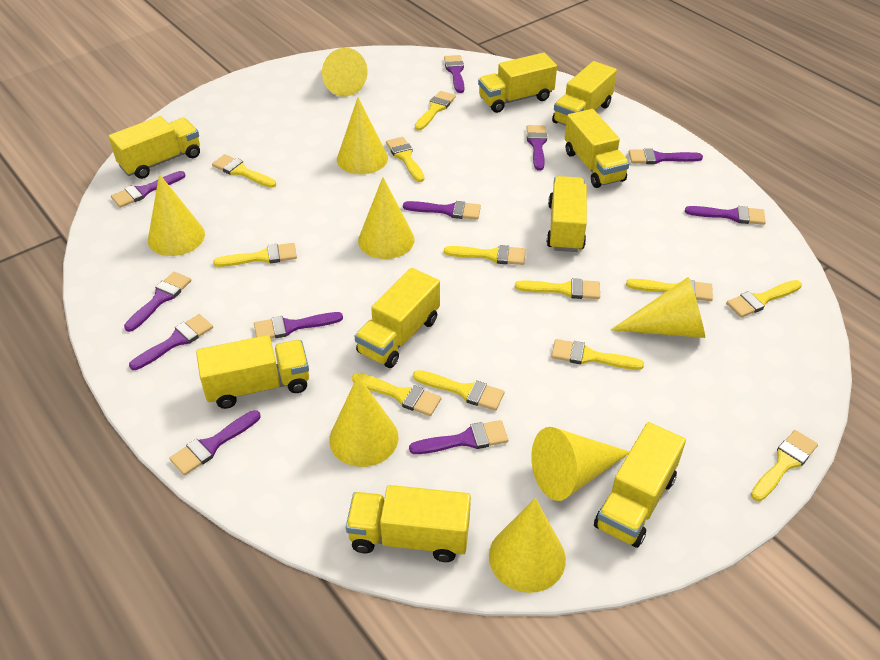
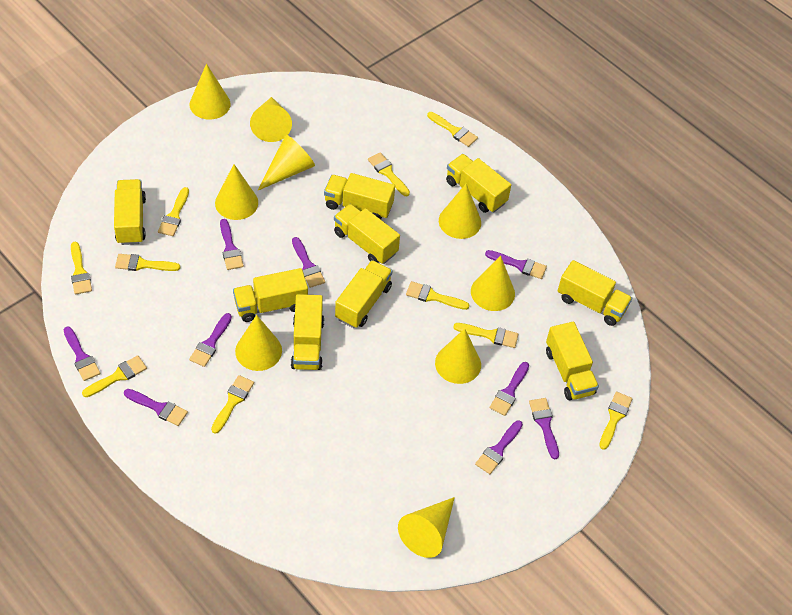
purple brush: [111,171,186,208] [124,272,192,332] [129,314,213,370] [169,410,261,475] [254,312,343,338] [403,201,481,220] [409,420,508,454] [444,55,464,93] [527,125,547,171] [629,148,703,164] [685,206,766,225] = 11 -> [64,326,101,381] [124,389,188,426] [189,313,232,367] [220,219,244,270] [292,237,325,288] [475,420,523,474] [485,250,547,279] [490,362,529,416] [529,398,559,460] = 9
yellow brush: [212,154,276,188] [213,243,297,267] [352,373,441,416] [386,137,425,182] [413,370,505,411] [415,91,456,131] [444,245,526,265] [515,278,600,299] [551,339,644,370] [626,279,713,301] [726,280,802,318] [751,430,818,501] = 12 -> [71,242,92,294] [82,355,147,397] [115,254,180,271] [158,187,189,236] [211,375,254,434] [368,152,410,196] [406,281,469,310] [427,112,478,147] [453,323,519,348] [599,392,632,450] = 10
yellow cone: [148,174,205,256] [322,48,368,96] [329,376,398,467] [337,98,388,174] [358,177,414,259] [489,498,566,593] [531,427,629,501] [611,277,705,338] = 8 -> [190,64,231,119] [215,164,258,220] [235,315,282,371] [250,97,292,142] [258,135,315,190] [398,497,455,558] [435,328,481,384] [439,184,481,239] [471,256,515,311] = 9

